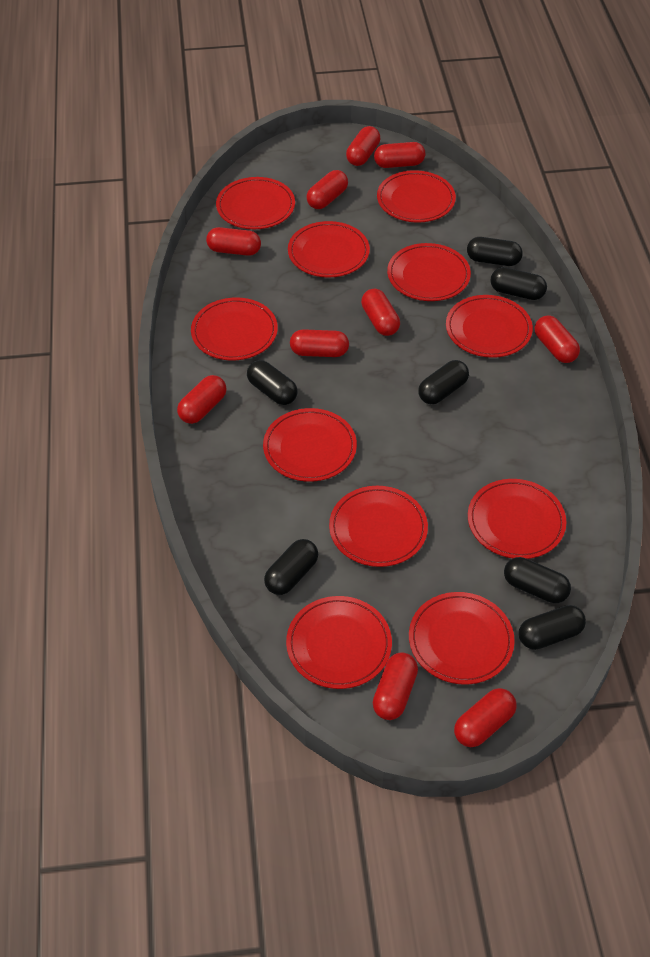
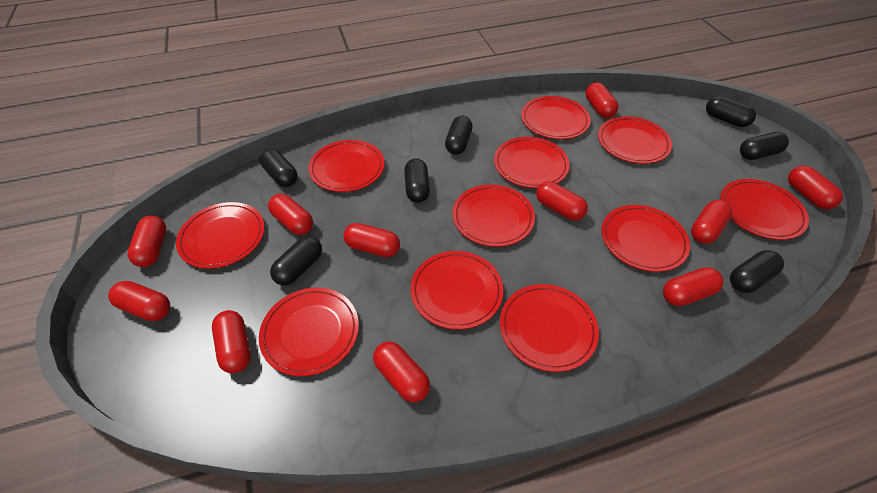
red capsule: [177,375,227,424] [206,227,261,256] [290,329,349,357] [306,170,348,209] [346,126,380,166] [361,288,400,336] [373,652,418,720] [374,142,425,168] [454,688,517,747] [535,315,580,363] = 10 -> [108,281,170,321] [128,216,166,267] [212,310,251,373] [268,194,313,235] [344,223,400,257] [373,341,430,402] [536,181,588,220] [586,83,618,118] [663,267,723,306] [691,200,732,244] [788,165,843,209] = 11

